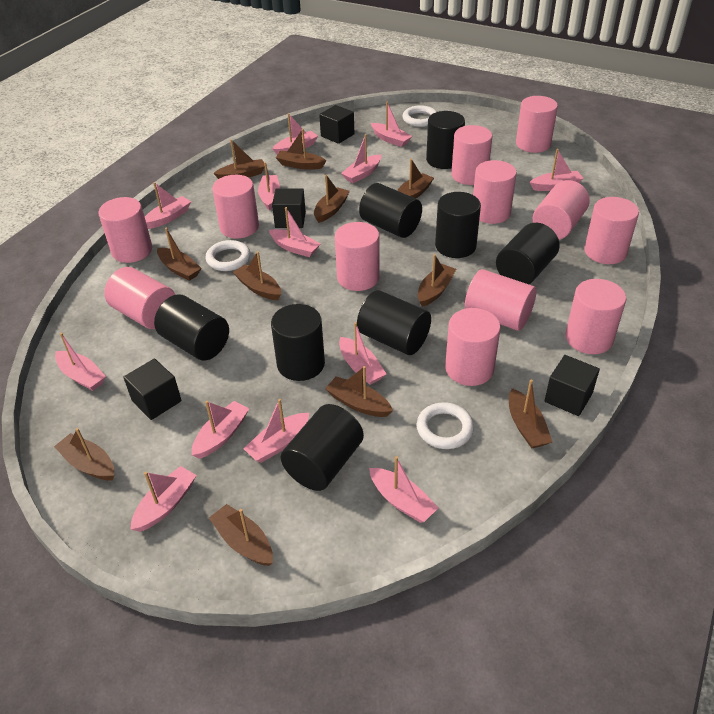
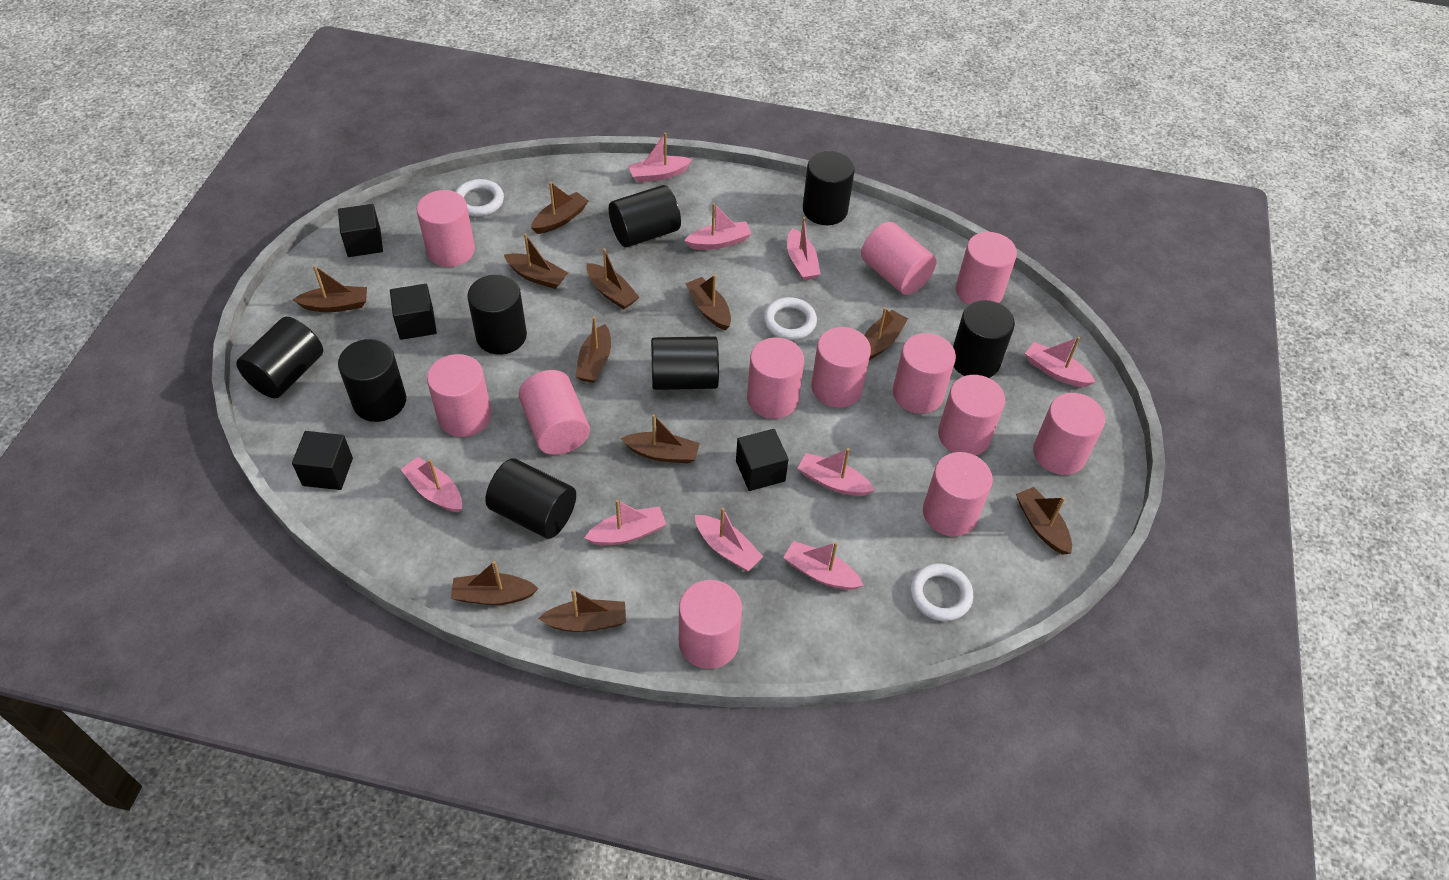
pink boat: [55,333,106,391] [130,466,197,532] [145,182,191,229] [192,401,249,459] [243,399,309,463] [258,162,280,211] [269,207,321,257] [272,113,318,155] [339,322,386,385] [341,134,381,183] [369,456,439,523] [371,101,412,147] [530,149,584,191] = 13 -> [400,457,462,512] [584,500,666,545] [628,132,693,182] [684,203,752,250] [695,508,764,571] [783,541,864,590] [787,217,820,281] [798,448,875,496] [1025,337,1095,387] = 9

